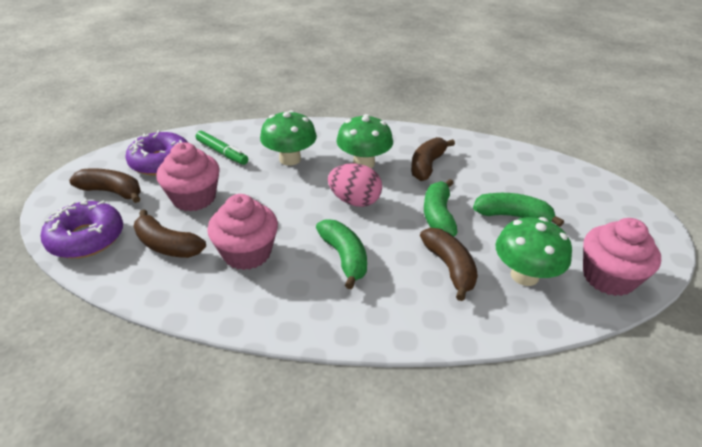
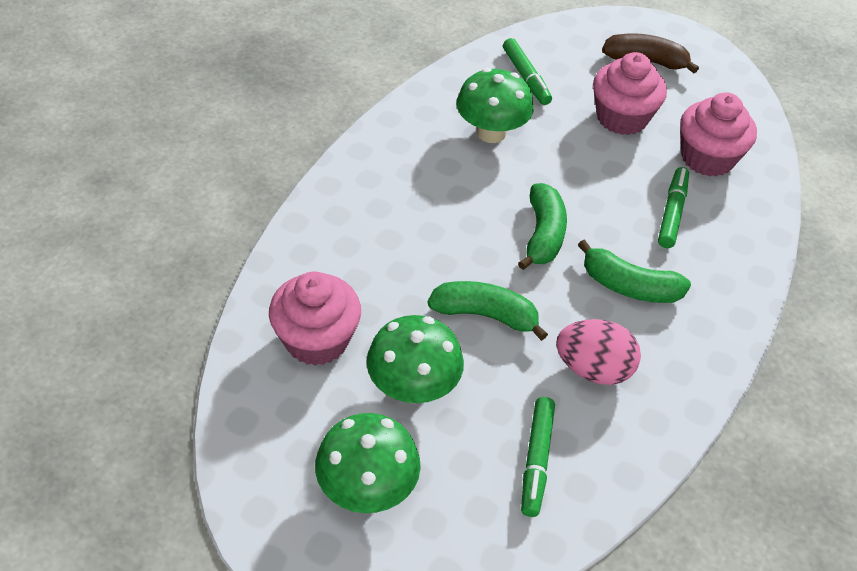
brown banana: [69,168,141,203] [133,209,206,258] [411,137,455,181] [420,228,478,301] = 4 -> [602,33,699,73] = 1
green marker: [196,131,248,165] = 1 -> [503,38,552,105] [521,397,555,517] [658,167,689,248] = 3
purple donut: [41,199,123,258] [125,130,188,175] = 2 -> none = 0

